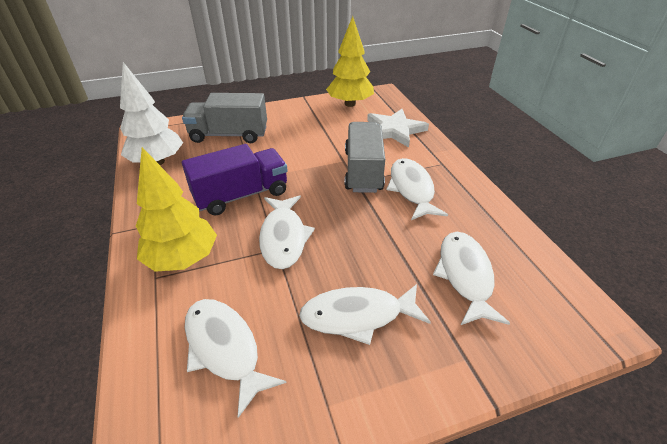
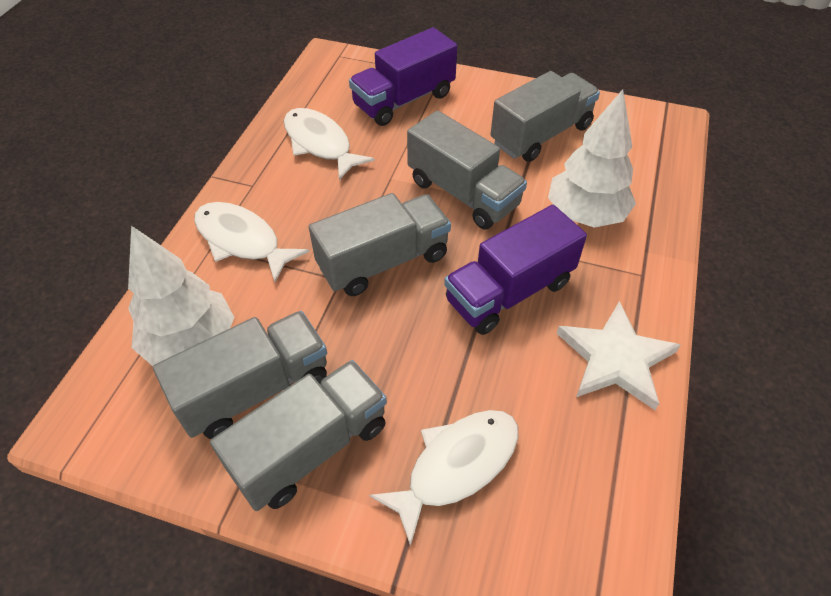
grey truck: [182,93,267,143] [345,122,385,193] = 2 -> [153,311,327,439] [210,360,387,511] [309,193,451,296] [407,111,527,230] [491,71,600,162] = 5
purple truck: [182,144,288,216] = 1 -> [349,27,457,126] [444,205,587,335] = 2
white fish: [185,299,286,418] [259,195,315,269] [299,284,431,345] [387,158,448,220] [433,232,510,325] = 5 -> [194,202,309,282] [284,108,375,180] [369,410,518,547] = 3
white tree: [120,62,183,165] = 1 -> [128,226,234,366] [548,89,636,228] = 2
yellow tree: [136,147,217,272] [326,16,374,107] = 2 -> none = 0

